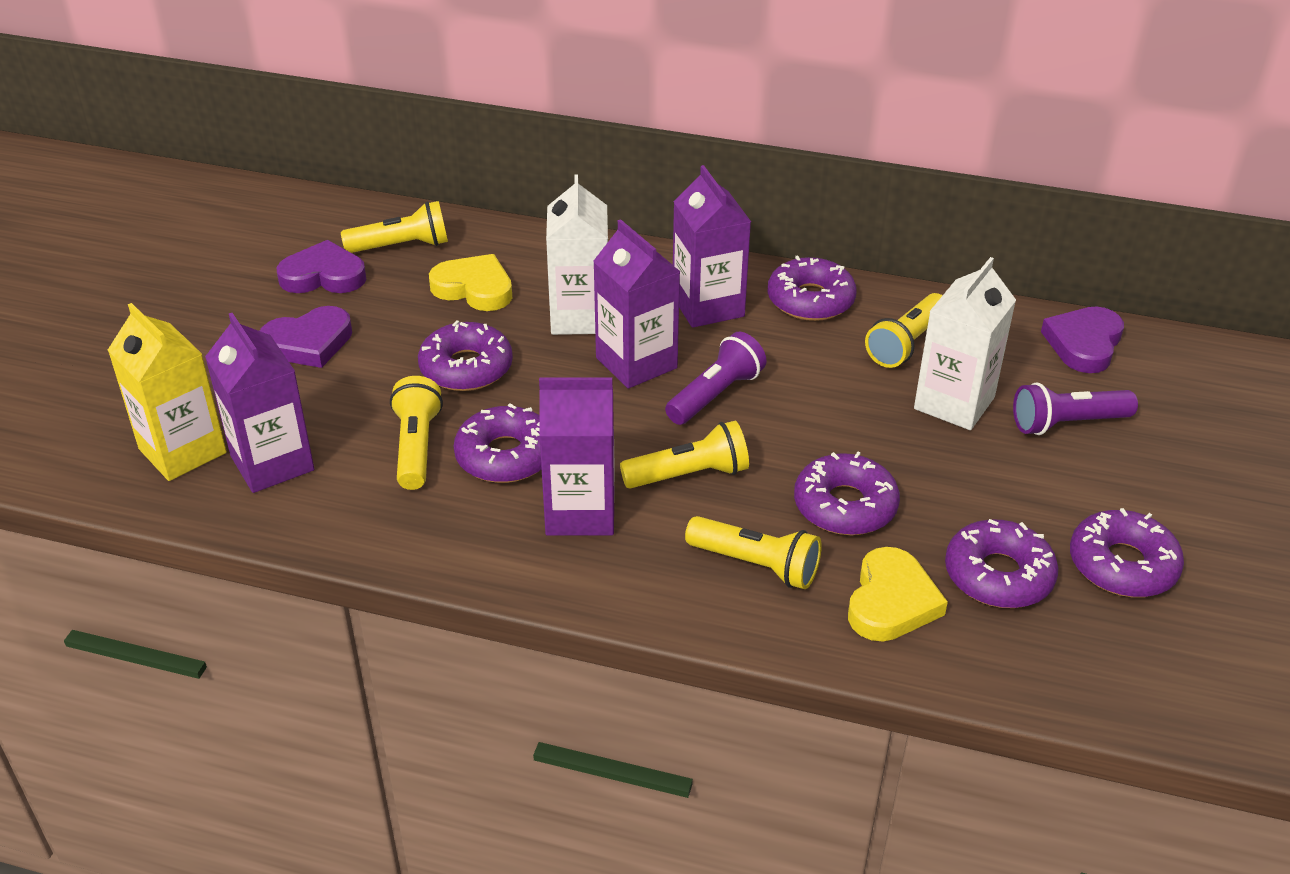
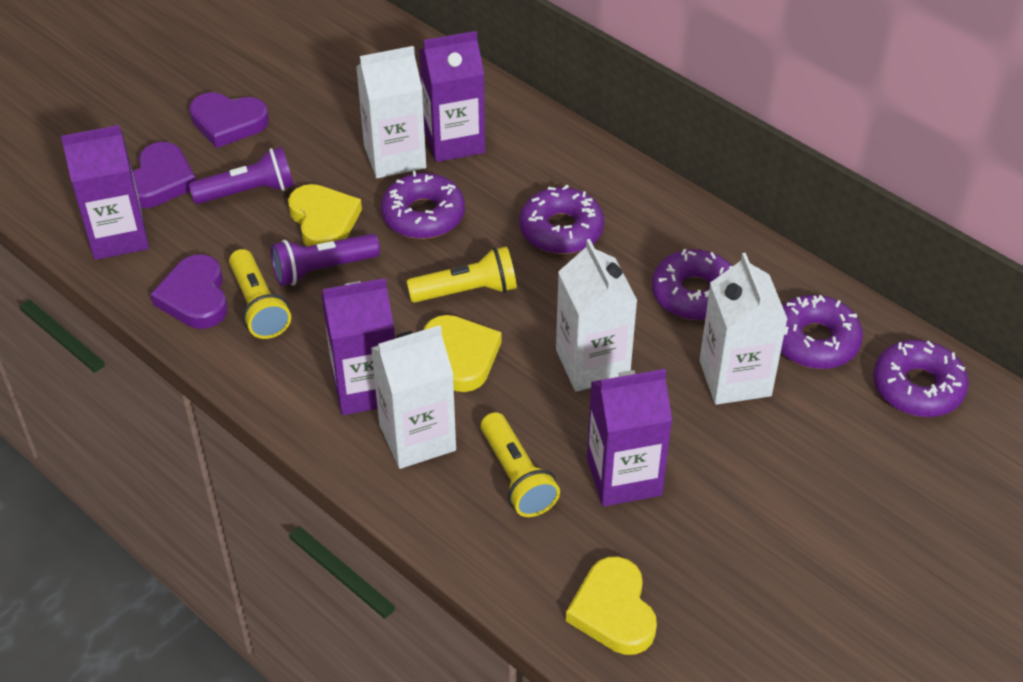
purple donut: [418,320,513,391] [454,403,542,483] [767,256,857,321] [794,451,900,535] [945,519,1058,608] [1070,508,1184,597] = 6 -> [381,171,465,239] [520,185,604,254] [652,249,733,320] [781,295,863,369] [873,340,969,417] = 5
white carton: [546,174,608,335] [914,257,1016,430] = 2 -> [356,46,426,178] [371,325,456,469] [556,239,638,392] [700,253,788,405] = 4
yellow carton: [108,303,227,481] = 1 -> none = 0
yellow flashlight: [341,201,448,253] [390,376,443,490] [620,421,749,489] [685,516,822,589] [865,293,943,368] = 5 -> [229,249,291,339] [407,246,517,303] [481,412,560,517] = 3
yellow heart: [429,254,512,311] [848,547,948,642] = 2 -> [288,184,362,246] [424,315,501,392] [566,556,657,655] = 3

